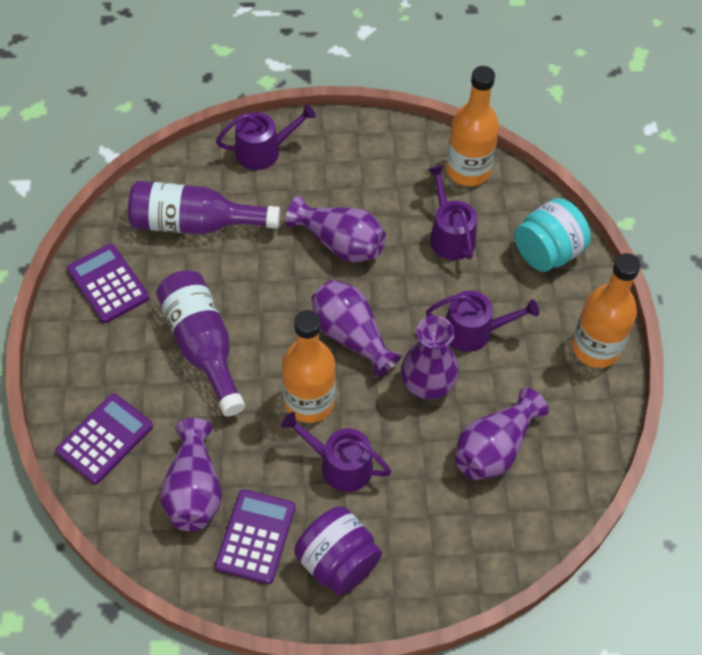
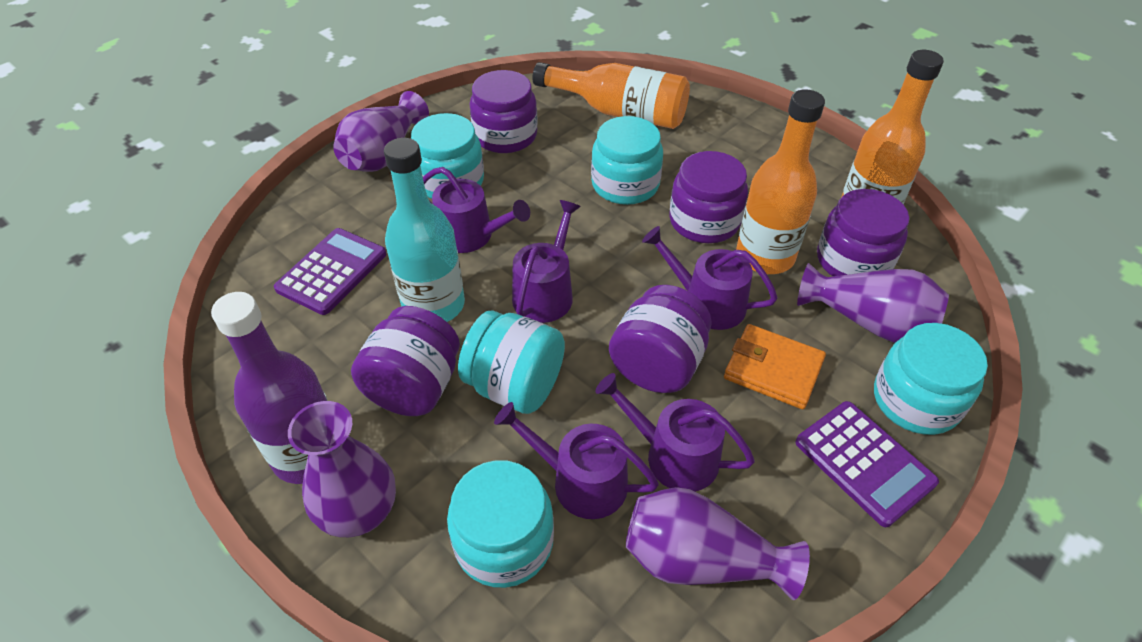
orange wallet: none = 0 -> [724,324,826,409] = 1
purple bottle: [128,181,280,235] [156,270,245,416] = 2 -> [211,292,328,484] = 1
purple calculator: [56,393,153,484] [67,244,149,323] [215,489,296,584] = 3 -> [274,228,386,315] [795,401,939,527] = 2
purple jar: [294,506,382,595] = 1 -> [351,306,460,416] [470,70,538,153] [609,285,712,393] [669,151,748,243] [817,189,909,276] = 5
purple vase: [160,418,222,531] [285,196,386,263] [311,280,402,378] [401,316,459,399] [455,388,549,480] = 5 -> [288,401,396,537] [333,91,429,172] [626,487,810,600] [797,263,949,343] = 4
purple watering can: [216,104,316,170] [281,412,392,492] [426,291,539,352] [428,165,477,260] = 4 -> [423,167,530,253] [494,402,659,519] [512,200,581,323] [595,373,755,492] [642,226,778,330] = 5
turquoise bottle: none = 0 -> [384,138,465,322] = 1
turquoise jar: [515,198,591,272] = 1 -> [411,113,484,199] [447,460,554,588] [458,310,565,414] [591,116,663,205] [874,323,988,435] = 5

